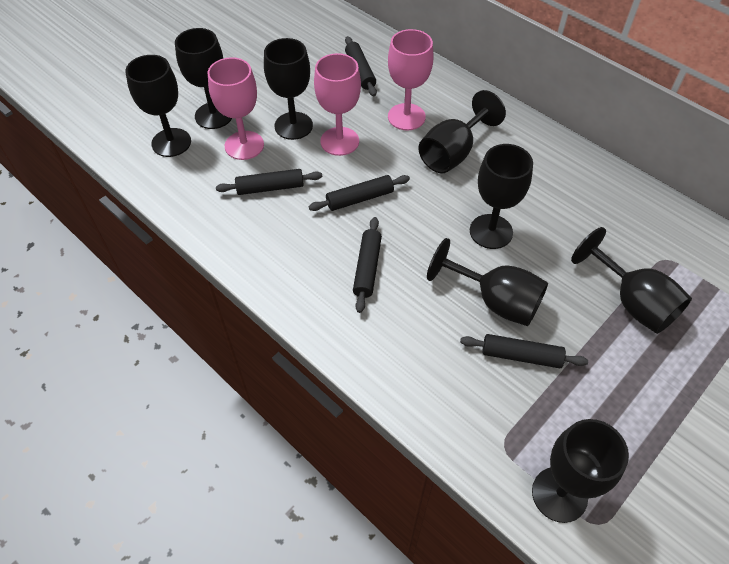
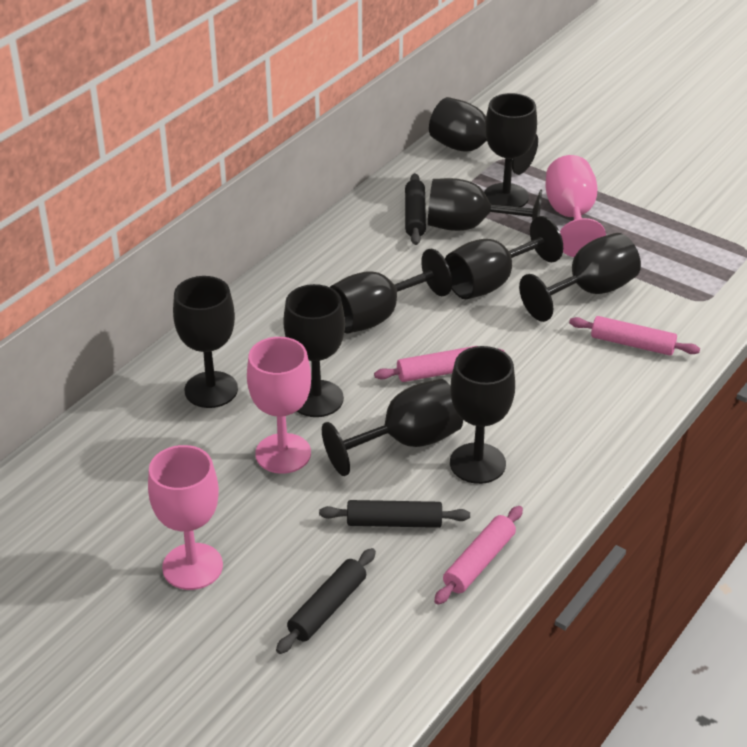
black goblet: [125,55,191,157] [175,28,232,129] [264,38,313,140] [418,90,506,174] [427,238,548,326] [470,144,533,249] [532,419,629,523] [571,227,692,334] = 8 -> [173,276,238,408] [283,284,345,417] [322,379,463,476] [330,249,452,334] [428,178,542,231] [429,97,538,175] [445,216,563,299] [450,346,515,484] [484,93,537,207] [519,233,641,322] = 10
black rolling pin: [216,169,322,195] [309,175,410,211] [345,36,377,96] [353,217,382,313] [460,334,588,368] = 5 -> [276,548,376,654] [319,500,470,528] [405,173,426,245] = 3
pink rolling pin: none = 0 -> [374,346,505,382] [434,506,523,605] [569,316,700,356] = 3

